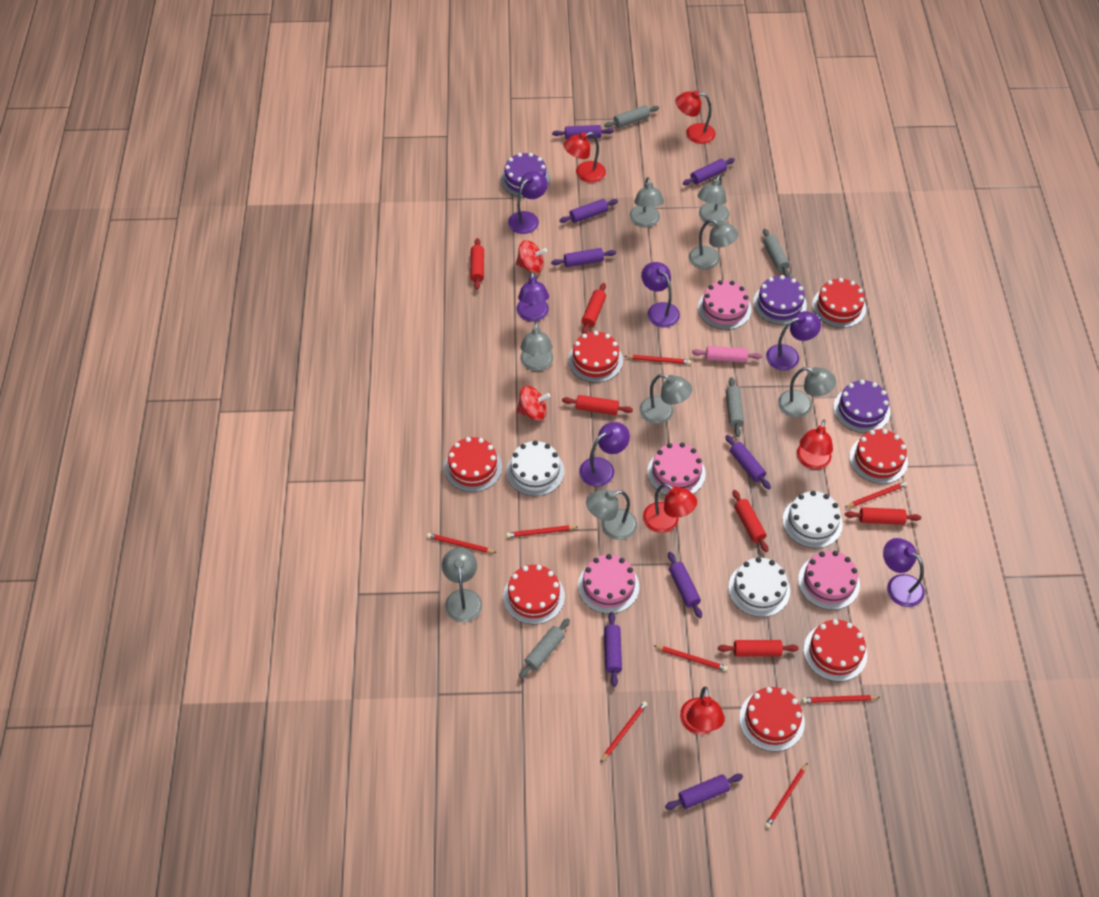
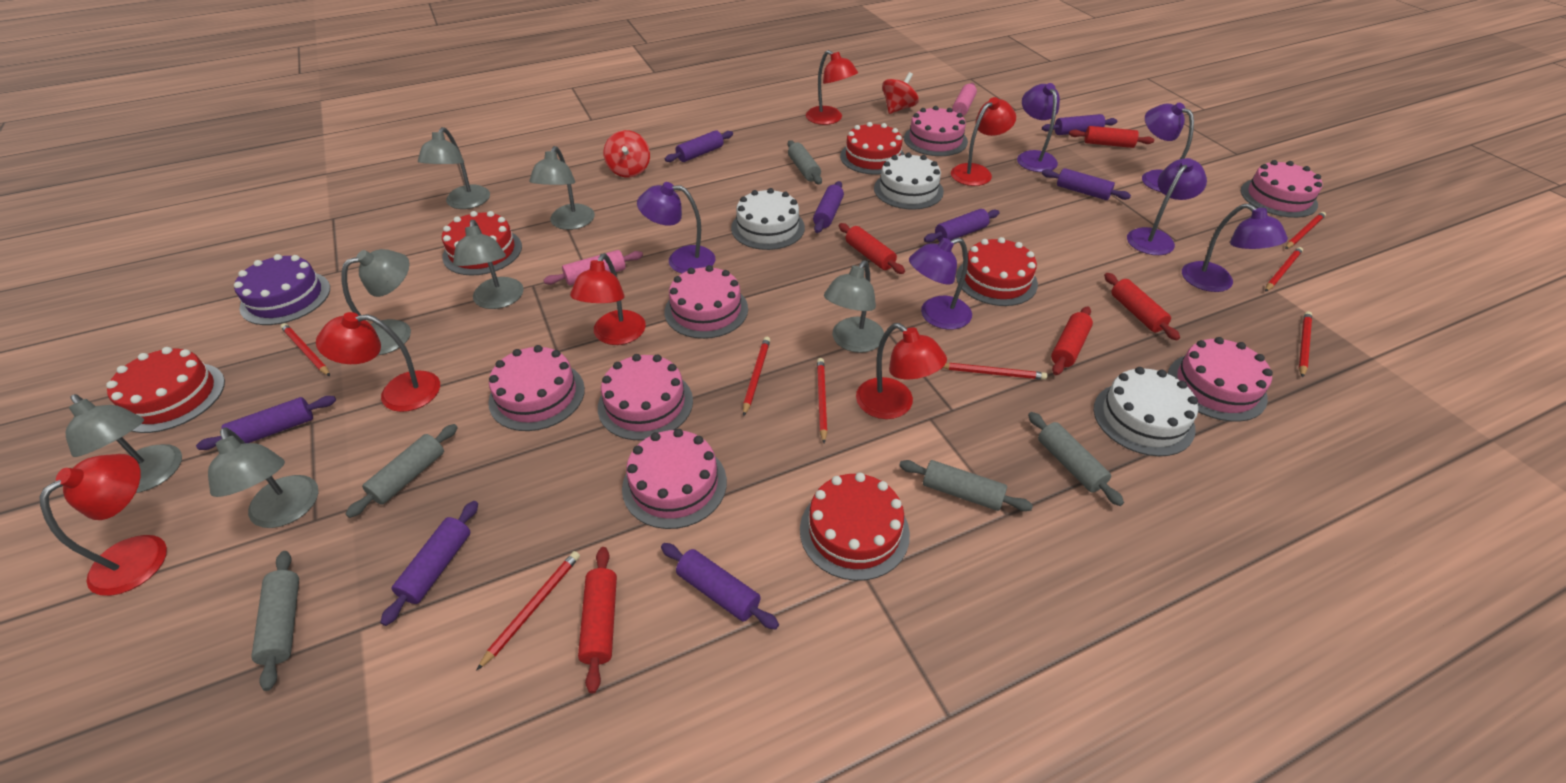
grey lamp: [442,548,482,622] [520,321,553,371] [586,489,637,540] [629,177,664,227] [639,374,692,424] [689,219,739,270] [698,175,729,225] [778,367,836,417] = 8 -> [65,394,182,493] [208,427,318,528] [342,249,411,355] [418,127,490,209] [453,220,524,309] [529,146,595,230] [824,260,884,353] = 7
grey rolling pin: [519,618,570,679] [604,105,659,128] [726,377,744,437] [763,229,790,277] = 4 -> [251,551,299,691] [346,424,458,518] [788,140,822,185] [899,460,1033,511] [1028,412,1124,506] = 5
pink cake: [578,554,639,614] [647,443,706,495] [698,280,751,330] [798,551,860,610] = 4 -> [488,345,585,431] [598,354,693,440] [622,429,727,529] [665,265,748,339] [904,106,968,156] [1168,337,1273,422] [1241,160,1322,218] = 7
pink rolling pin: [692,346,762,363] = 1 -> [543,250,643,285] [952,83,977,116] = 2
purple cake: [501,153,550,198] [753,275,807,325] [834,380,890,433] = 3 -> [234,254,330,325] = 1
red cake: [444,437,502,492] [503,565,565,624] [568,331,623,383] [739,687,805,752] [804,619,867,682] [812,278,866,328] [849,429,908,484] = 7 -> [106,347,225,433] [442,211,522,276] [800,473,910,581] [840,122,905,175] [956,237,1038,306] = 5
red lamp: [563,132,606,183] [643,483,697,533] [675,91,715,144] [680,686,725,735] [797,420,833,469] = 5 -> [39,454,167,596] [316,312,440,412] [570,253,646,345] [806,50,858,125] [856,323,947,419] [951,97,1016,186] = 6
red rolling pin: [470,238,484,290] [562,395,633,415] [582,283,606,334] [718,640,799,657] [733,490,768,552] [845,507,921,525] = 6 -> [578,547,617,694] [839,223,905,274] [1051,306,1093,375] [1069,126,1154,148] [1104,273,1180,340] = 5

